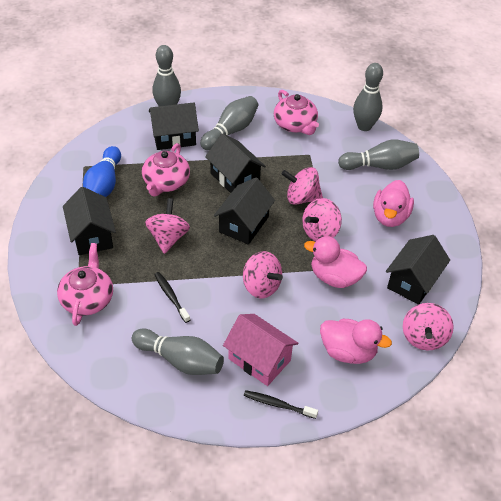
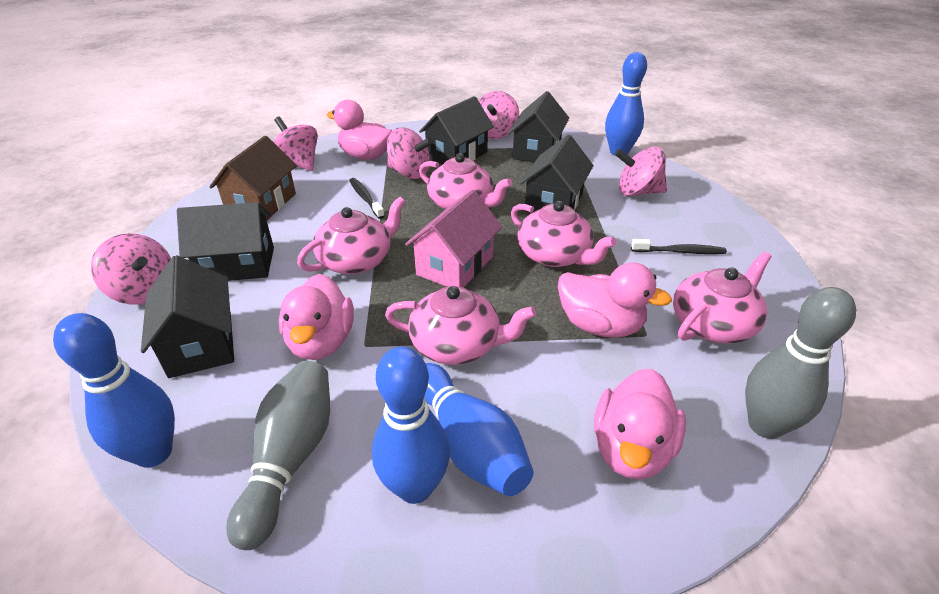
blue bowling pin: [83,146,121,197] = 1 -> [53,313,175,468] [372,347,450,504] [424,363,534,496] [605,52,647,156] = 4
brown house: none = 0 -> [209,136,297,220] = 1
grey bowling pin: [132,329,224,375] [152,45,181,106] [200,96,258,150] [338,140,419,170] [353,63,383,131] = 5 -> [226,361,330,550] [745,287,856,439] = 2
pink duck: [304,236,367,288] [320,319,392,364] [373,180,414,227] = 3 -> [279,274,354,360] [327,100,392,160] [558,262,672,338] [594,369,686,480] = 4
pink teapot: [57,243,113,326] [142,143,190,196] [274,90,319,135] = 3 -> [297,197,406,274] [385,286,536,365] [419,153,512,209] [511,201,617,267] [673,252,772,344] = 5

